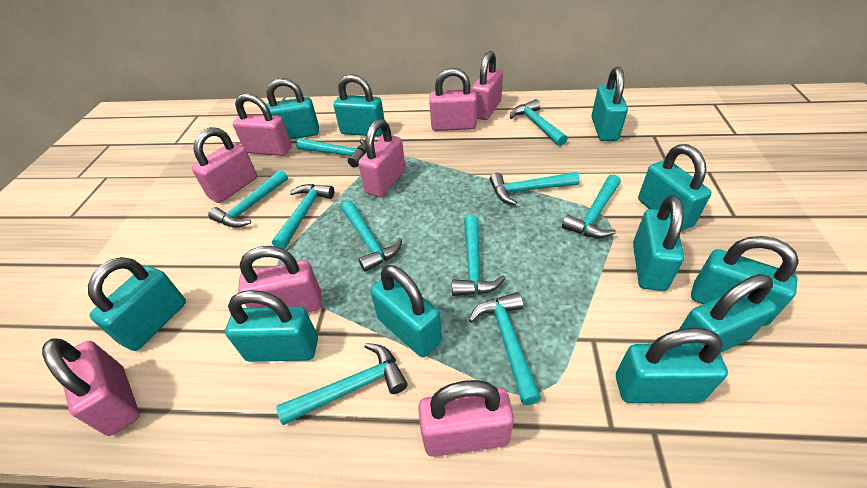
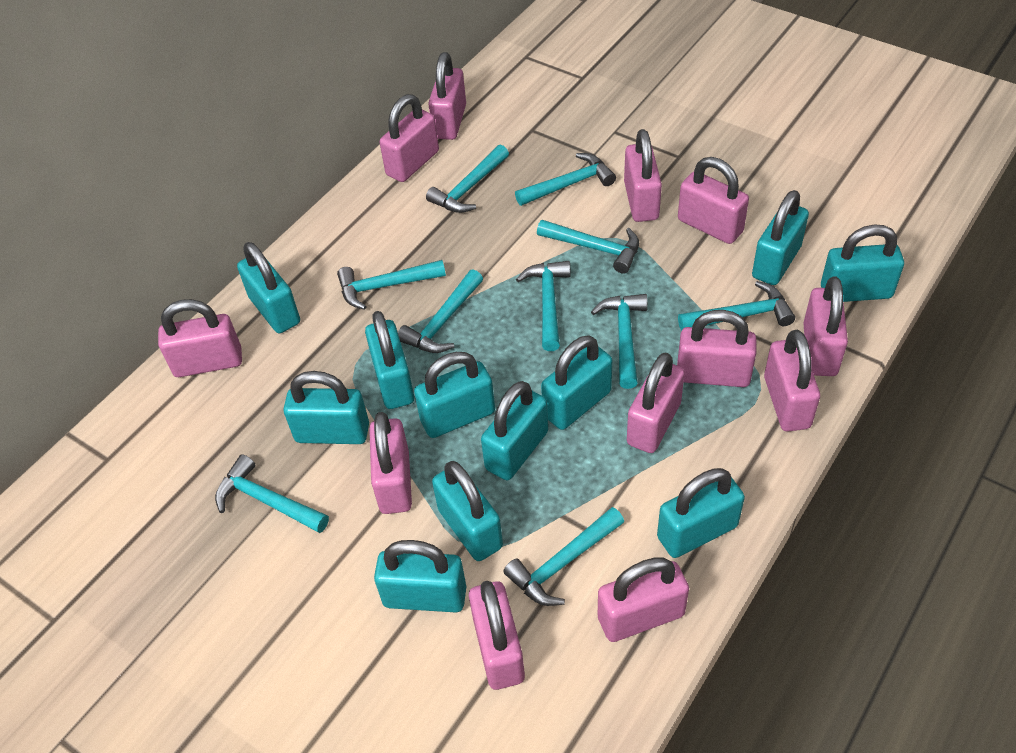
pink padlock: [42,339,140,436] [192,127,257,203] [233,93,292,156] [238,246,322,313] [358,119,405,197] [418,380,514,457] [429,68,477,131] [472,51,503,120] = 8 -> [158,299,242,377] [369,412,412,514] [379,94,439,182] [428,52,466,140] [469,581,525,690] [598,557,689,642] [624,129,662,222] [627,352,685,453] [677,310,757,387] [678,157,749,244] [764,330,820,432] [803,276,848,376] = 12

